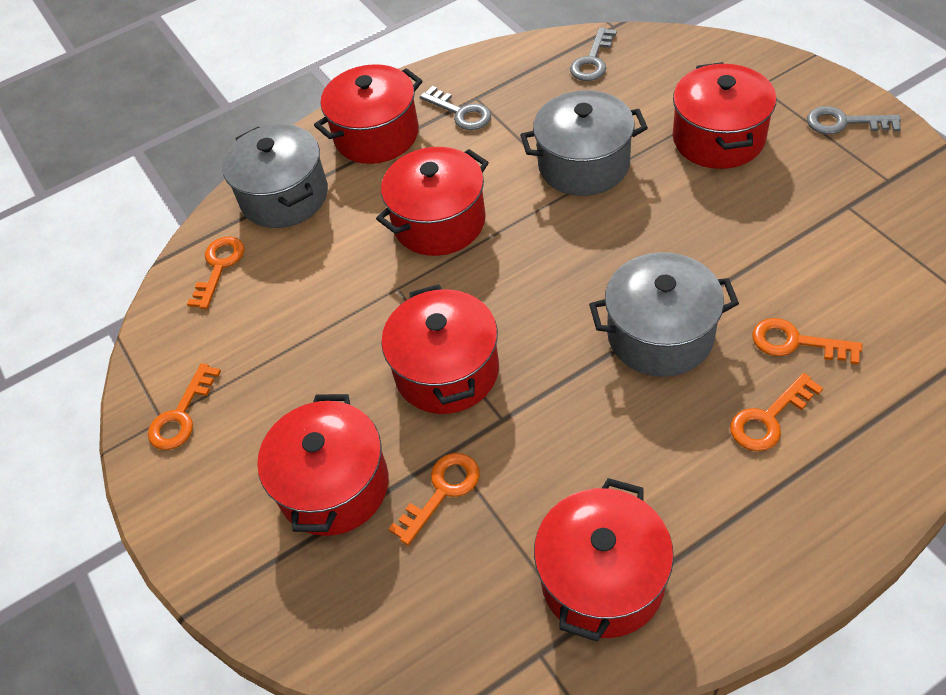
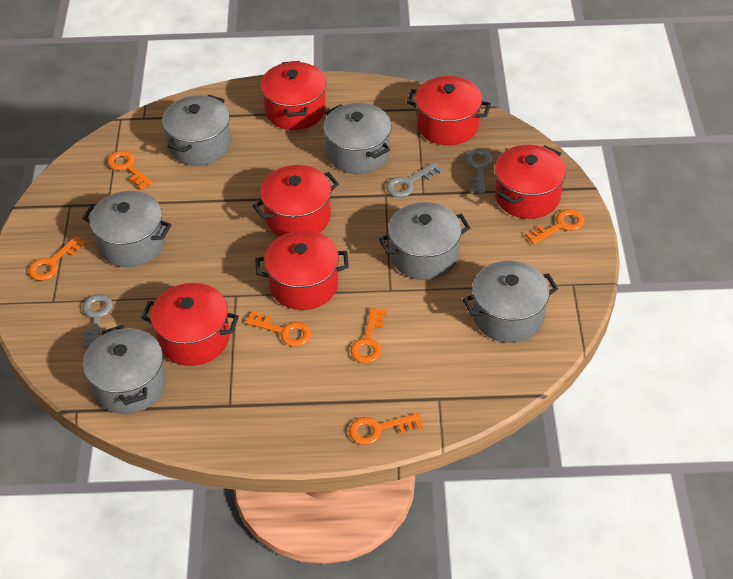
grey pot: [222,124,328,228] [520,90,648,196] [589,252,739,377] = 3 -> [82,191,172,267] [83,325,166,414] [162,95,231,166] [323,103,392,174] [379,202,470,280] [463,261,558,343] = 6
orange key: [148,363,221,450] [187,236,244,309] [389,453,480,545] [730,373,823,451] [752,318,862,365] = 5 -> [29,236,87,281] [107,151,153,190] [245,311,311,347] [349,413,423,445] [351,308,387,363] [525,209,585,244] = 6

